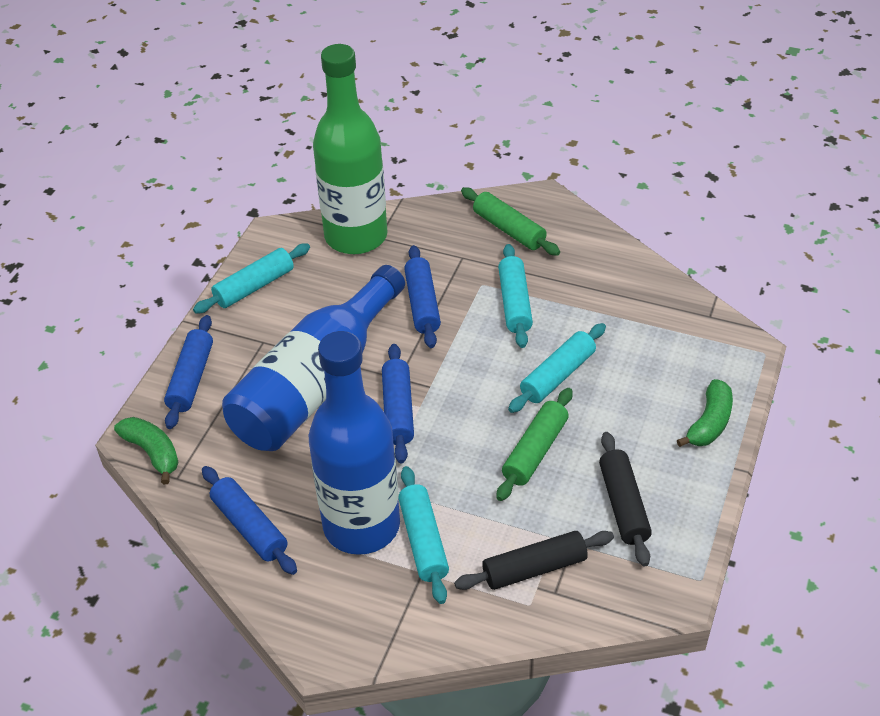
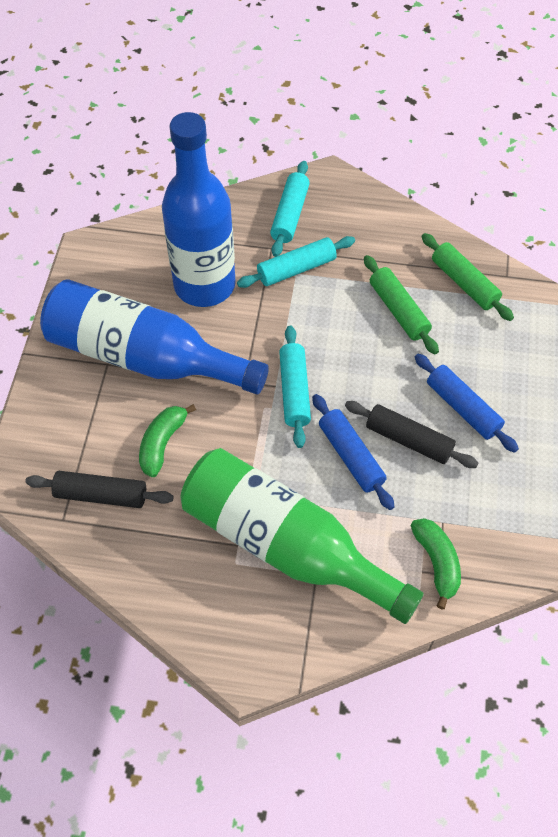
blue rolling pin: [164,315,213,429] [202,466,297,575] [382,344,414,464] [404,245,441,348] = 4 -> [312,394,395,510] [415,354,519,453] = 2
turquoise rolling pin: [193,243,310,314] [398,466,449,604] [498,244,533,348] [508,323,606,413] = 4 -> [237,236,355,288] [270,161,310,257] [279,326,311,448] = 3

